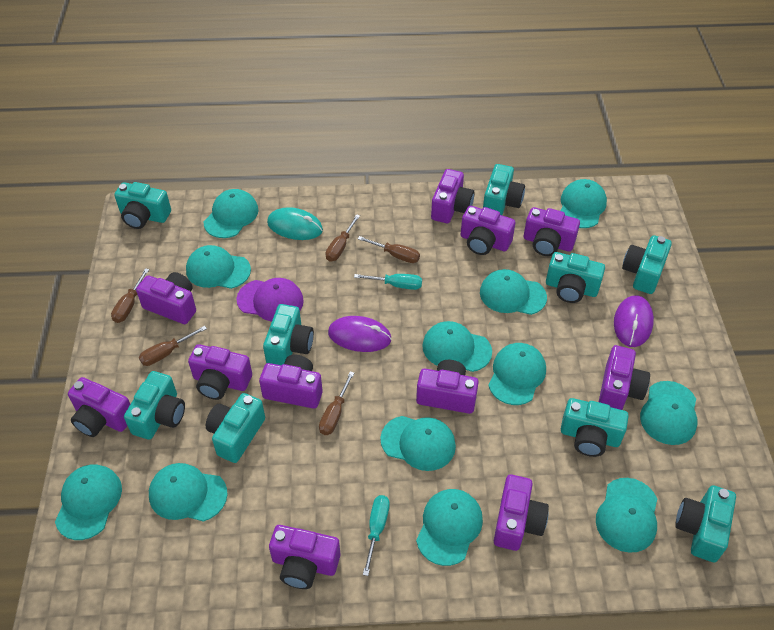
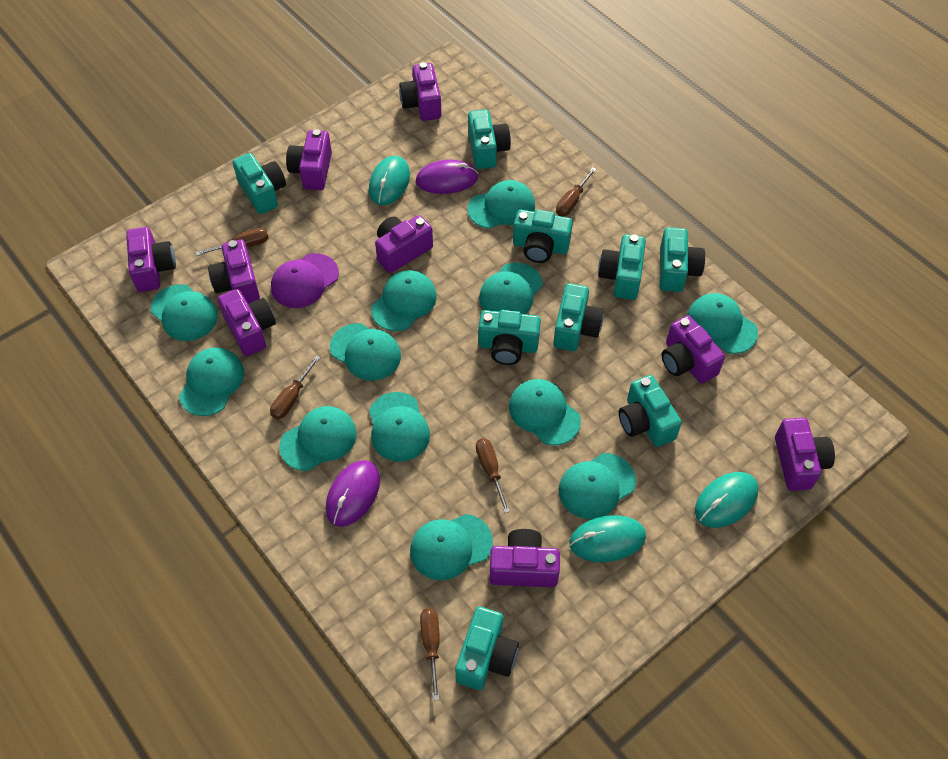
purple camera: [68,377,130,437] [136,272,196,324] [188,344,252,400] [259,355,323,409] [269,525,340,589] [416,360,479,414] [431,169,475,223] [461,206,515,255] [494,474,549,551] [524,207,580,256] [599,345,650,410] = 11 -> [126,227,176,292] [208,239,260,304] [218,289,276,356] [286,129,332,190] [375,215,433,273] [399,62,441,121] [490,529,560,587] [661,315,725,384] [775,418,835,491] = 9
turquoise mouse: [267,207,323,240] = 1 -> [369,156,410,205] [570,515,646,562] [695,472,759,528] = 3
turquoise screwdriver: [354,274,422,290] [363,495,390,576] = 2 -> none = 0

